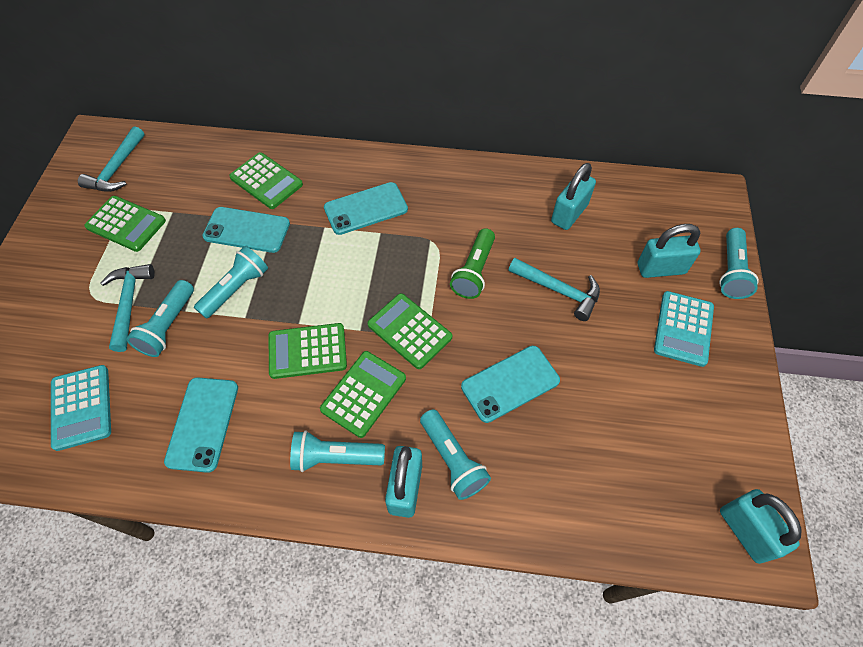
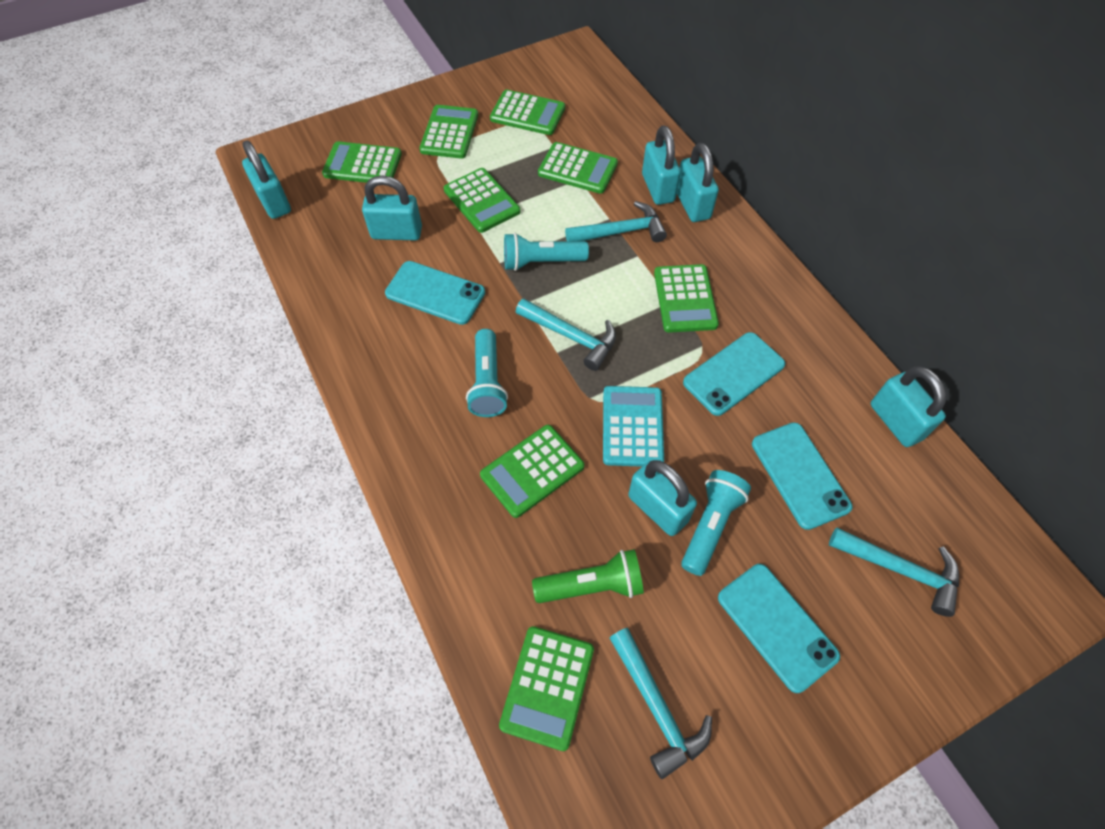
green calculator: [84,196,166,252] [229,152,303,209] [269,323,347,379] [320,351,406,438] [368,293,452,369] = 5 -> [322,141,402,183] [419,105,478,159] [444,168,520,233] [480,425,584,518] [490,90,565,135] [499,626,594,751] [538,142,618,194] [654,264,719,333] = 8
turquoise calculator: [51,365,111,451] [654,291,714,367] = 2 -> [603,386,664,467] = 1
turquoise flashlight: [126,280,194,357] [194,246,268,319] [290,430,385,472] [420,409,491,500] [719,228,759,299] = 5 -> [466,329,508,417] [504,233,589,271] [681,470,751,576] = 3
turquoise hammer: [78,126,145,192] [100,264,155,352] [508,258,600,321] = 3 -> [516,298,616,371] [565,201,667,242] [610,628,712,779] [829,528,959,617] = 4
turquoise padlock: [385,446,422,518] [551,163,596,230] [638,224,700,278] [720,489,802,564] = 4 -> [242,140,291,219] [362,175,422,241] [628,460,697,536] [642,126,681,205] [677,143,719,222] [871,366,946,447] = 6

